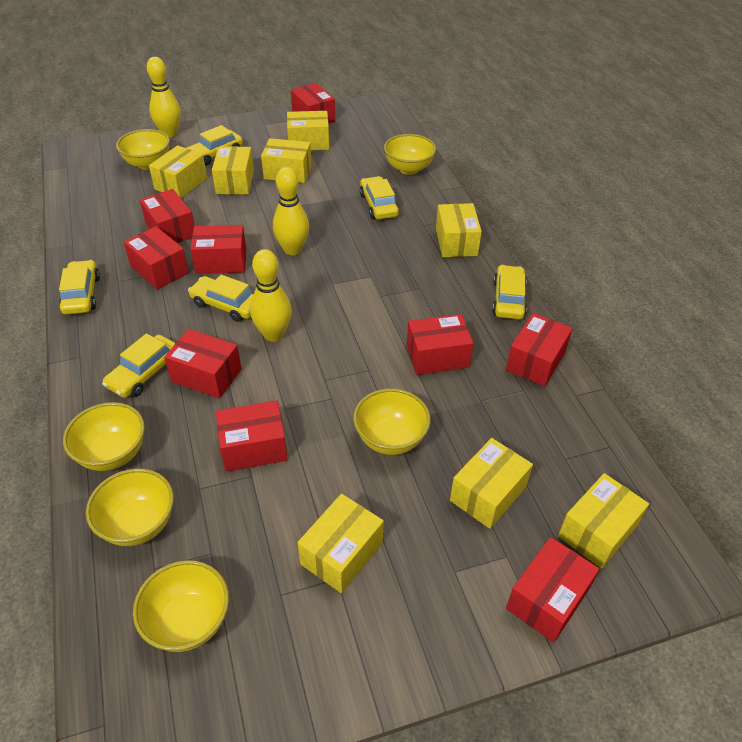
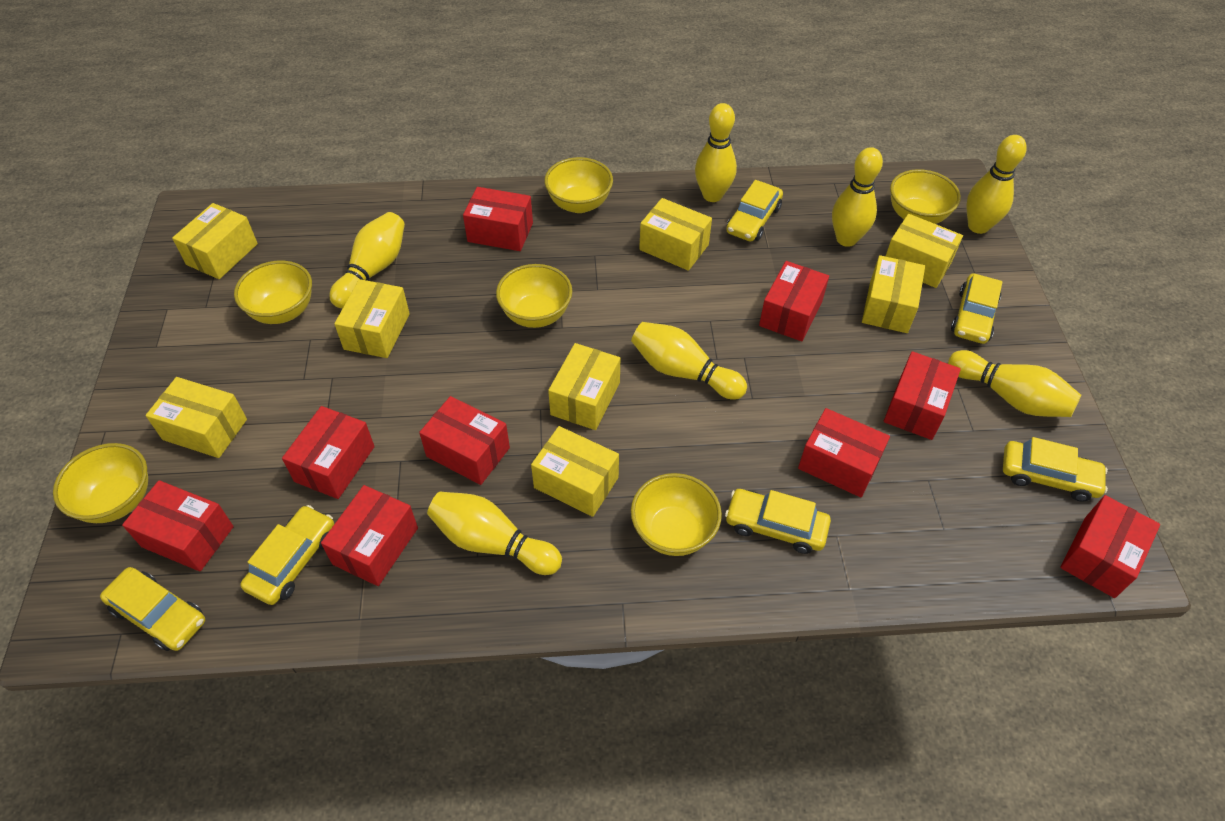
yellow bowling pin: [147,57,181,138] [250,249,292,342] [273,167,309,255] = 3 -> [330,212,405,308] [427,492,562,575] [631,322,747,400] [695,103,737,202] [832,147,883,247] [948,350,1081,417] [966,135,1027,234] = 7

